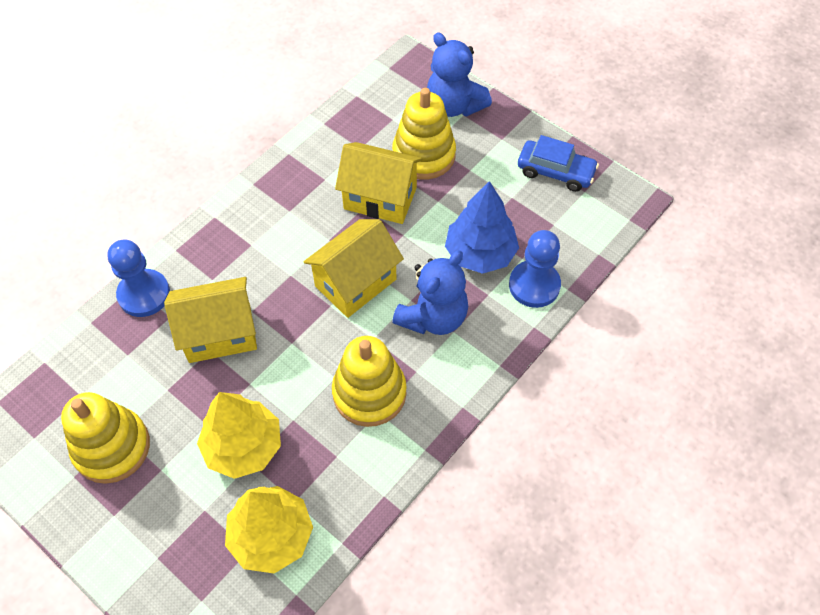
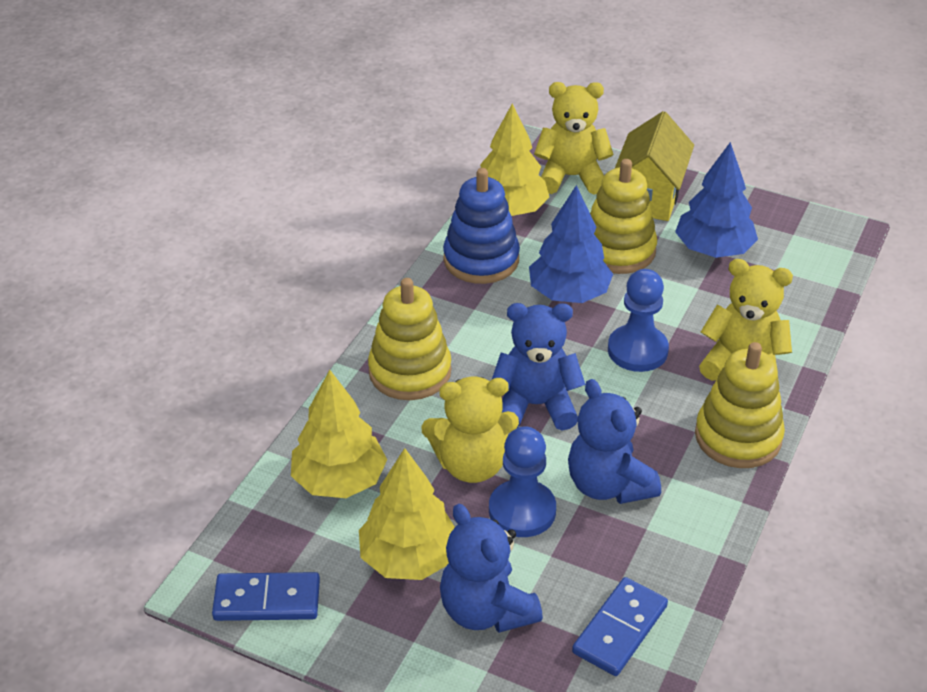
blue car: [518,135,599,192] = 1 -> none = 0
blue domino: none = 0 -> [212,572,320,621] [572,577,668,676] = 2
blue stacking toy: none = 0 -> [443,168,520,284] = 1
blue teddy bear: [392,250,468,335] [427,32,492,117] = 2 -> [440,504,543,633] [492,303,586,430] [568,379,661,504] = 3
blue tree: [445,181,519,274] = 1 -> [529,185,613,303] [675,142,758,258] = 2
yellow house: [164,277,257,363] [303,219,404,318] [335,142,422,224] = 3 -> [615,111,694,221] = 1
yellow teddy bear: none = 0 -> [421,377,519,483] [534,82,614,195] [699,259,793,381] = 3
yellow tree: [197,392,281,479] [225,486,313,573] = 2 -> [291,370,387,498] [359,448,455,580] [480,103,549,216] = 3

